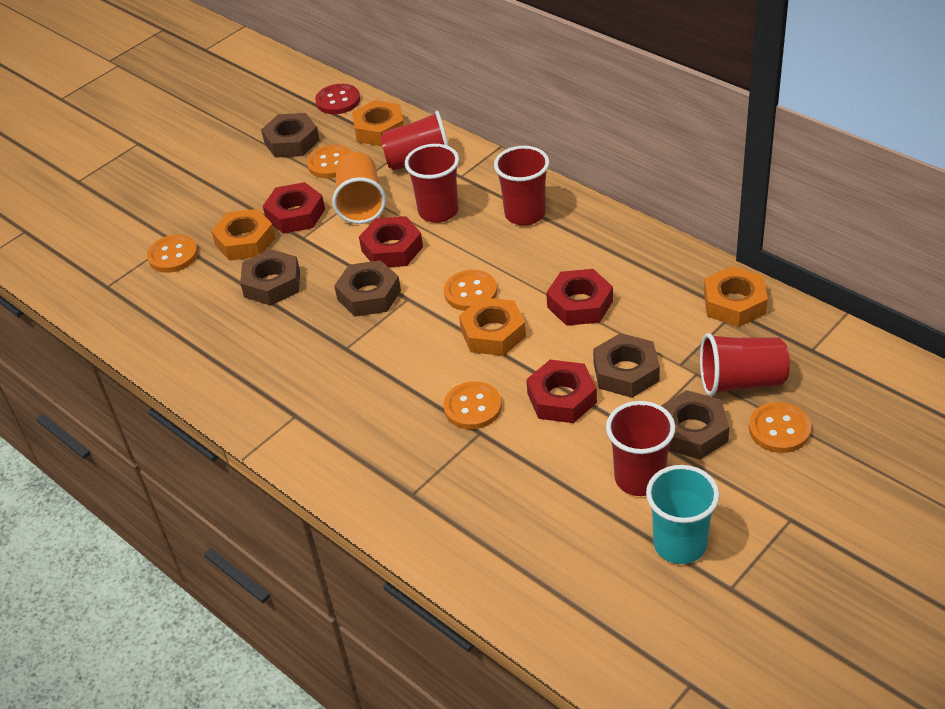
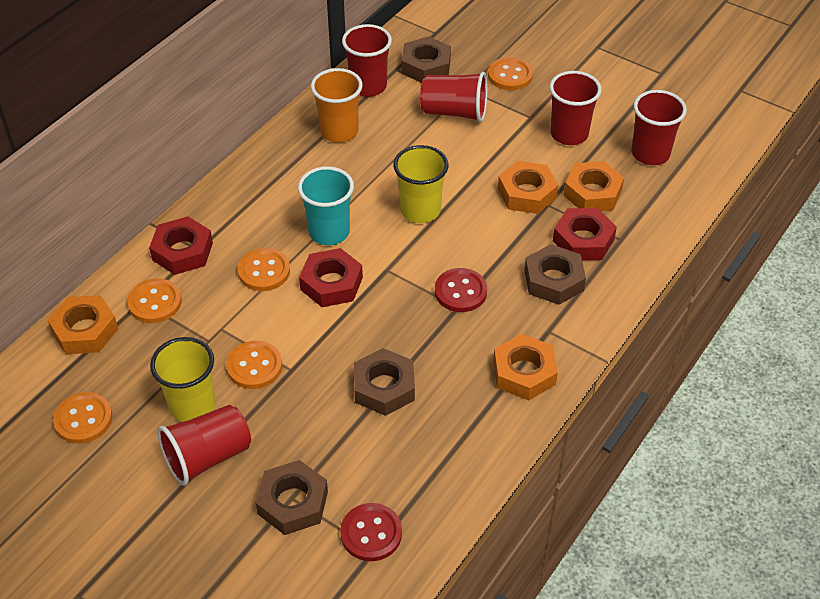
brown nut: [240,249,300,306] [261,113,320,158] [334,260,401,317] [593,333,660,398] [661,390,729,460] = 5 -> [255,460,328,535] [354,348,415,416] [402,36,451,83] [524,244,586,305] = 4
red button: [315,84,360,114] = 1 -> [340,503,402,561] [435,268,487,312] = 2
red nut: [263,182,325,234] [359,216,423,267] [526,360,597,423] [546,269,613,326] = 4 -> [149,217,213,275] [299,248,363,307] [553,208,617,260] = 3
yellow cup: none = 0 -> [150,337,216,422] [393,145,448,223] = 2

